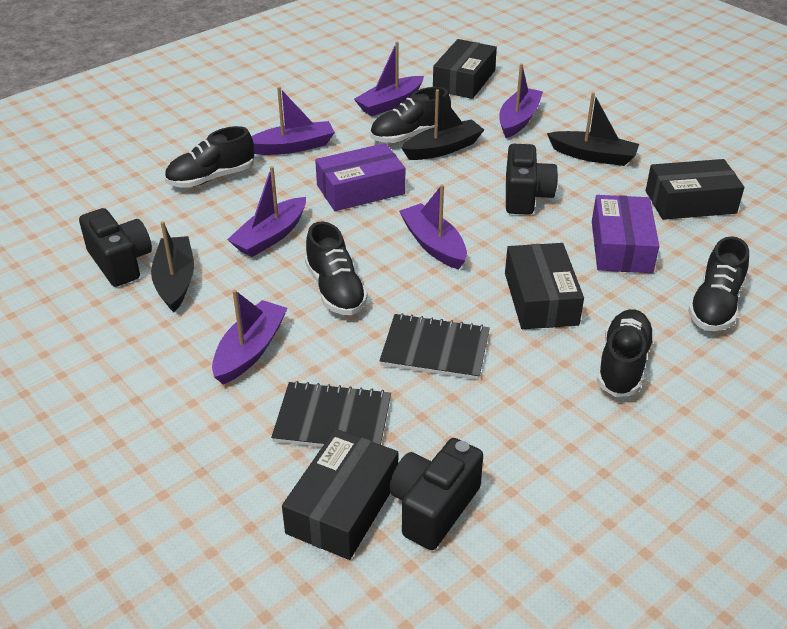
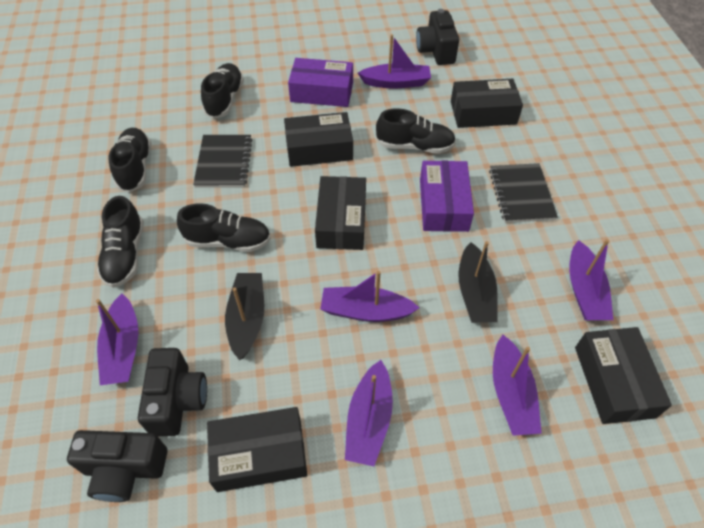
black boat: [151,221,194,312] [401,89,484,160] [547,92,639,166] = 3 -> [225,273,264,360] [459,241,498,323] = 2
black box: [282,429,398,560] [433,39,497,99] [505,243,584,329] [646,159,744,220] = 4 -> [207,407,307,492] [284,112,353,167] [315,176,366,250] [451,79,523,128] [575,327,672,424] = 5

